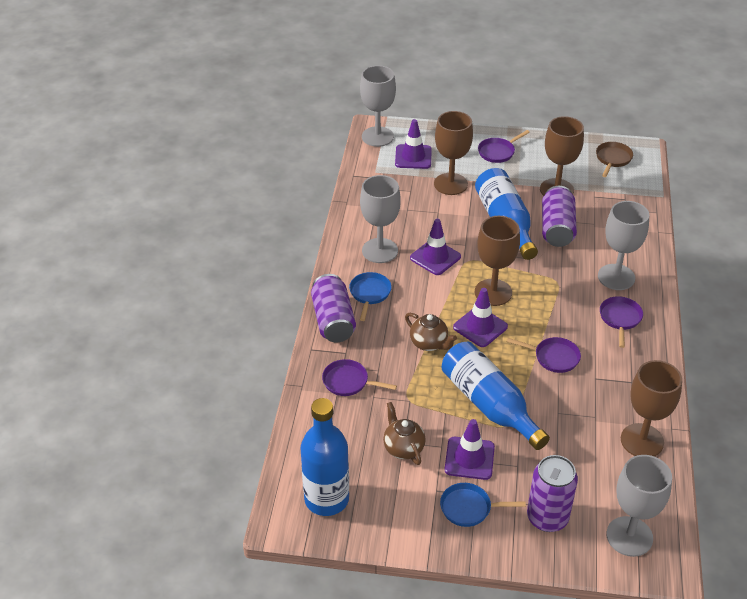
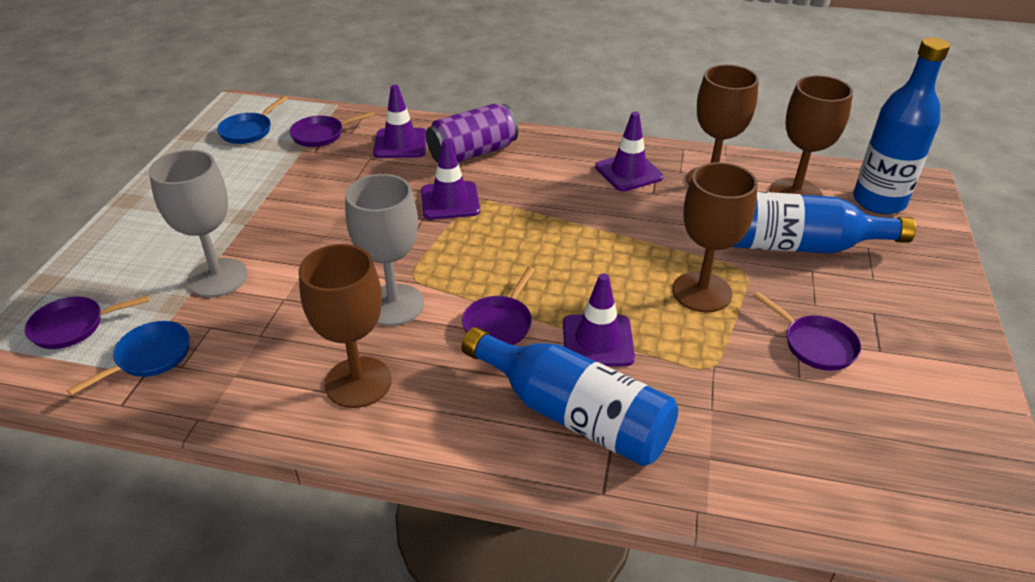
brown pan: [596,142,633,177] = 1 -> none = 0
brown teapot: [383,402,426,465] [405,313,457,351] = 2 -> none = 0
grey goblet: [360,65,396,147] [360,175,401,263] [598,201,649,290] [606,455,672,557] = 4 -> [149,150,248,297] [345,174,424,326] = 2
purple can: [311,274,356,342] [527,455,578,532] [542,186,577,247] = 3 -> [426,104,518,163] = 1

